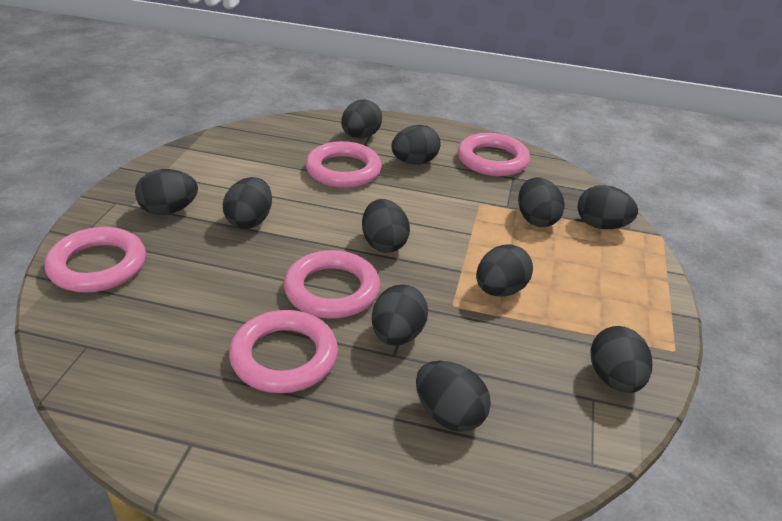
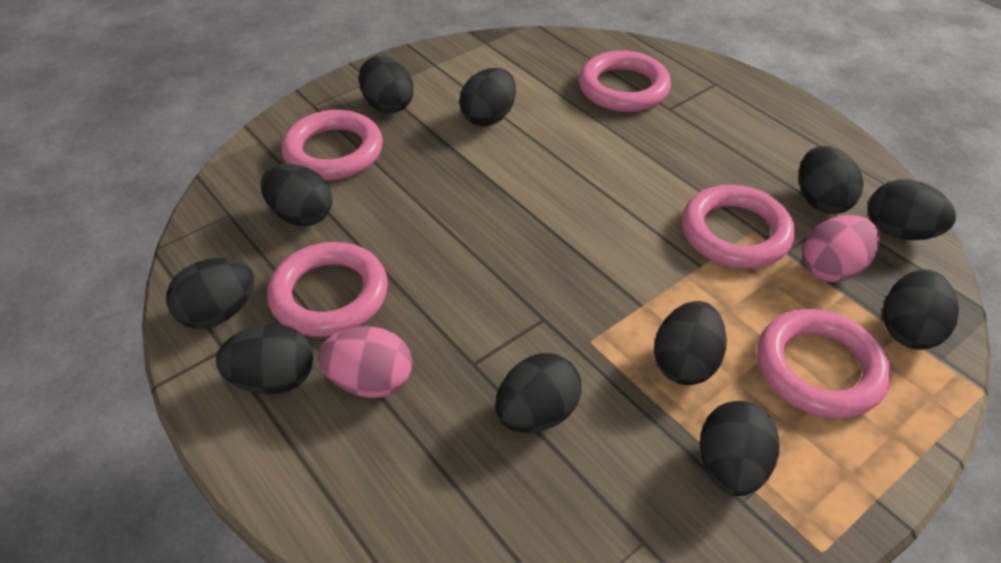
pink egg: none = 0 -> [318,326,412,398] [802,215,880,282] = 2

